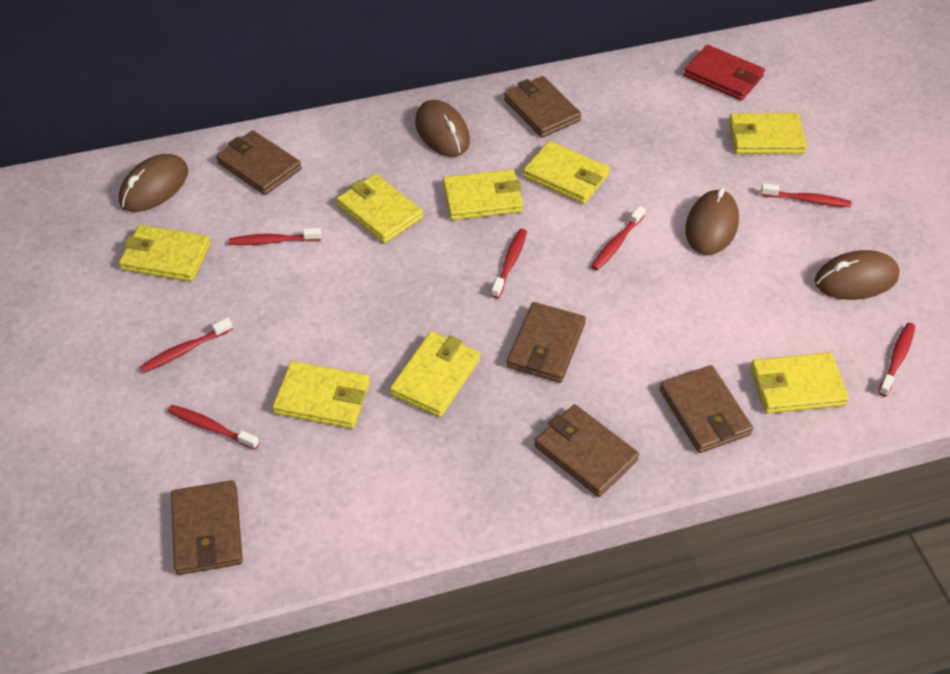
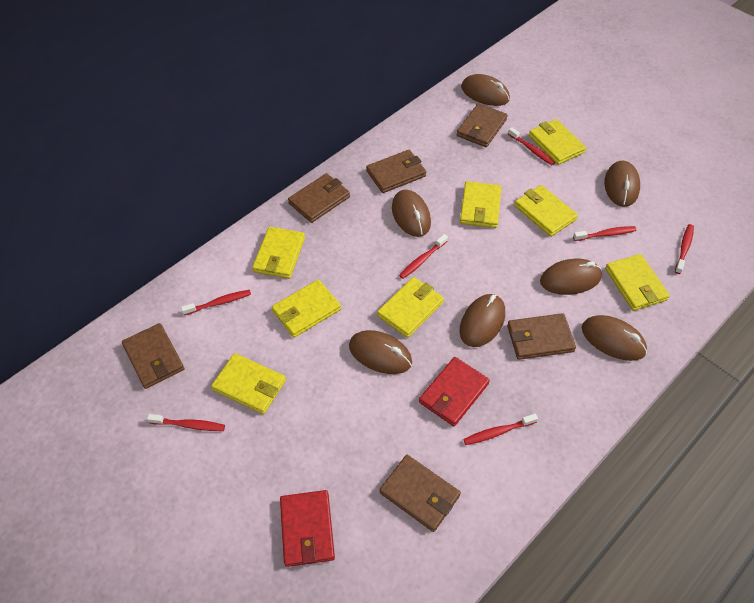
brown mouse: [119,154,188,212] [415,100,470,157] [686,188,739,255] [815,250,900,300] = 4 -> [349,330,412,374] [392,190,431,237] [459,294,505,347] [461,74,510,106] [540,259,602,295] [582,315,647,361] [604,161,640,207] = 7
red wallet: [684,45,765,101] = 1 -> [280,490,335,567] [419,357,490,426] = 2

